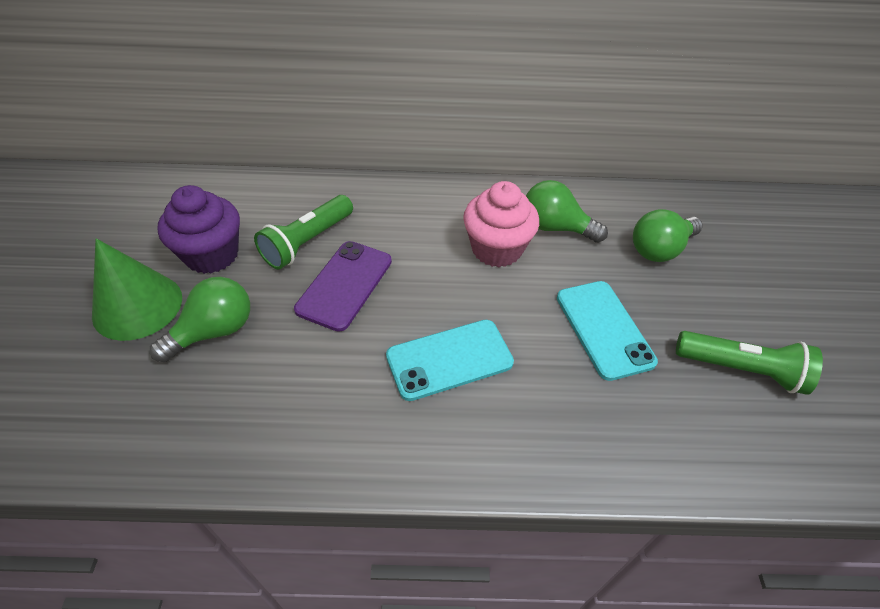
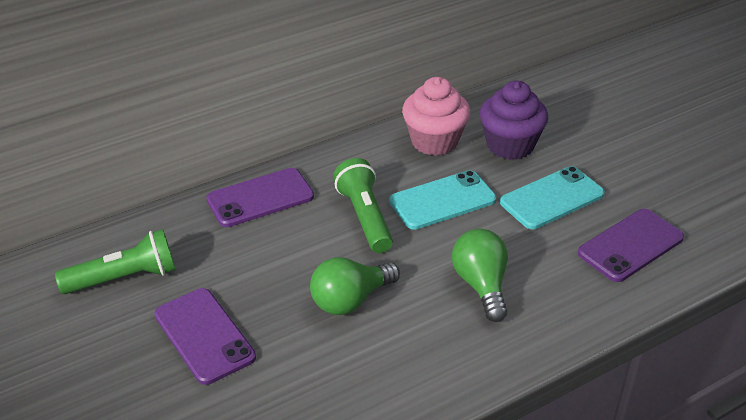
green cone: [92,238,182,341] = 1 -> none = 0
green light bulb: [150,277,250,362] [526,180,608,243] [633,209,703,262] = 3 -> [310,257,400,315] [452,229,508,322] = 2
purple phone: [294,241,392,332] = 1 -> [154,288,256,385] [206,168,314,227] [578,209,684,282] = 3

